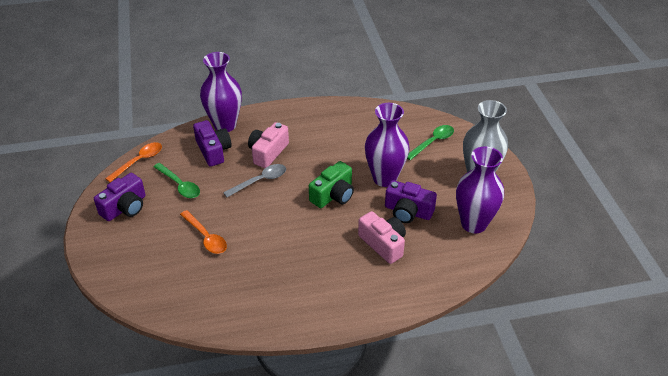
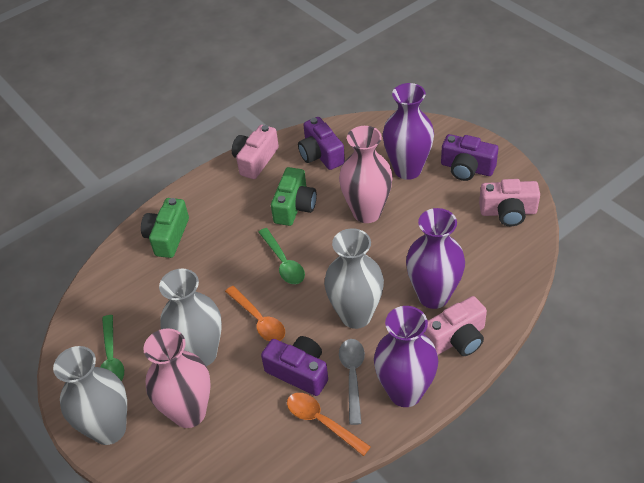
green camera: [309,161,354,208] = 1 -> [141,198,189,258] [271,167,317,226] = 2
grey vase: [463,100,508,172] = 1 -> [53,346,127,445] [159,269,222,366] [324,228,384,329] = 3
pink camera: [248,122,289,168] [358,211,406,264] = 2 -> [232,125,279,179] [424,296,487,356] [479,179,540,226] = 3
pink vase: none = 0 -> [143,328,211,428] [339,126,393,223] = 2

